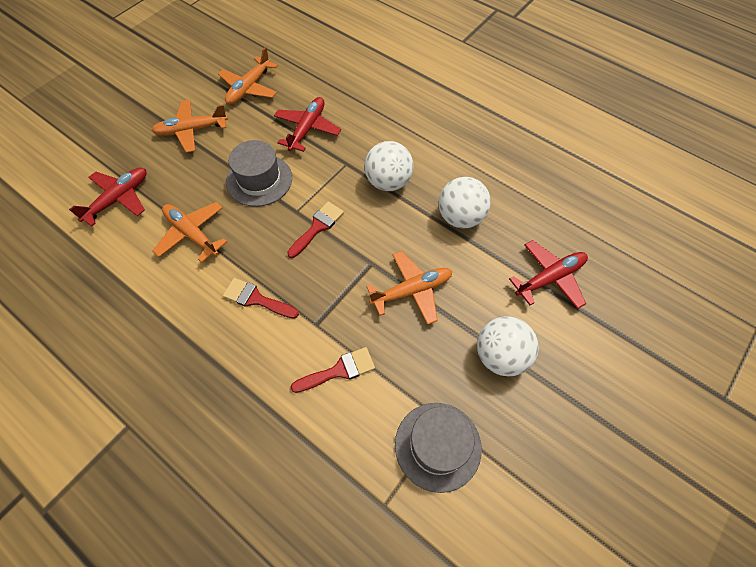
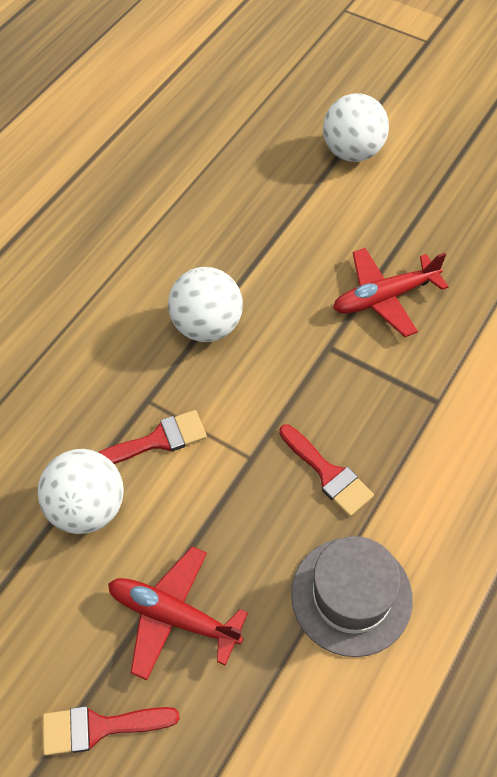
grey hat: [226,140,292,207] [395,403,482,493] = 2 -> [291,536,413,657] = 1
orange plane: [151,100,228,153] [152,202,227,263] [218,47,278,105] [366,251,453,325] = 4 -> none = 0
red plane: [69,168,147,227] [274,97,341,152] [509,240,588,309] = 3 -> [108,547,248,680] [333,248,448,337] = 2

